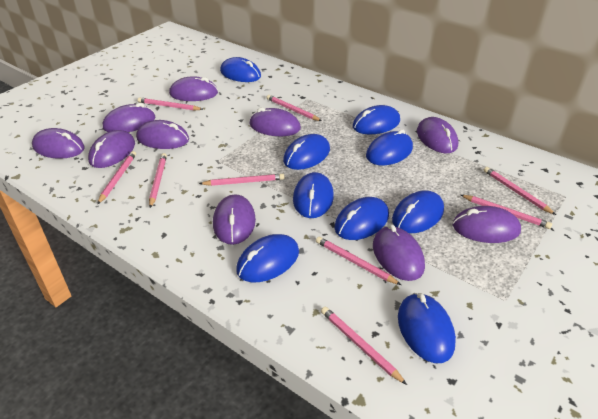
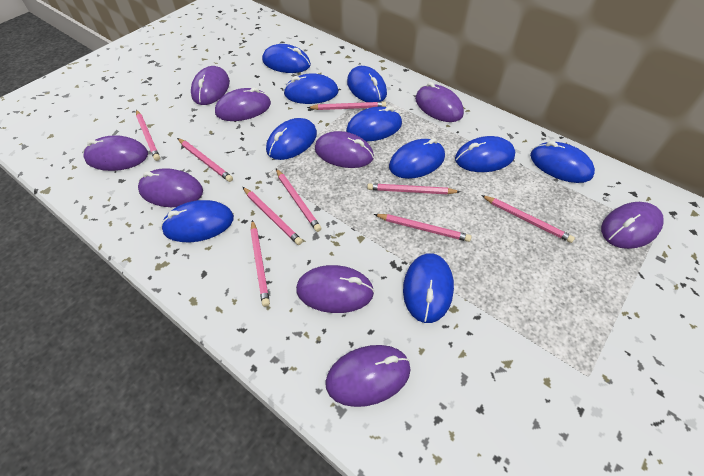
blue mouse: [220,57,261,82] [236,234,299,282] [283,134,330,170] [293,172,334,218] [334,197,389,240] [353,105,400,134] [366,129,413,165] [392,190,444,233] [398,293,456,363] = 9 -> [161,200,234,242] [262,44,311,73] [266,118,317,160] [284,73,339,104] [346,106,402,141] [347,66,387,102] [389,138,445,179] [403,253,454,323] [455,136,515,172] [530,141,595,183] = 10
purple mouse: [32,128,85,159] [88,130,135,168] [103,103,156,132] [136,120,189,149] [169,76,218,101] [213,194,256,245] [249,107,301,136] [373,224,425,281] [417,117,458,153] [453,206,521,243] = 10 -> [83,135,148,171] [138,168,203,207] [191,66,230,105] [215,87,271,121] [296,265,374,313] [315,131,374,168] [325,345,411,407] [415,82,464,122] [601,202,664,249] = 9

